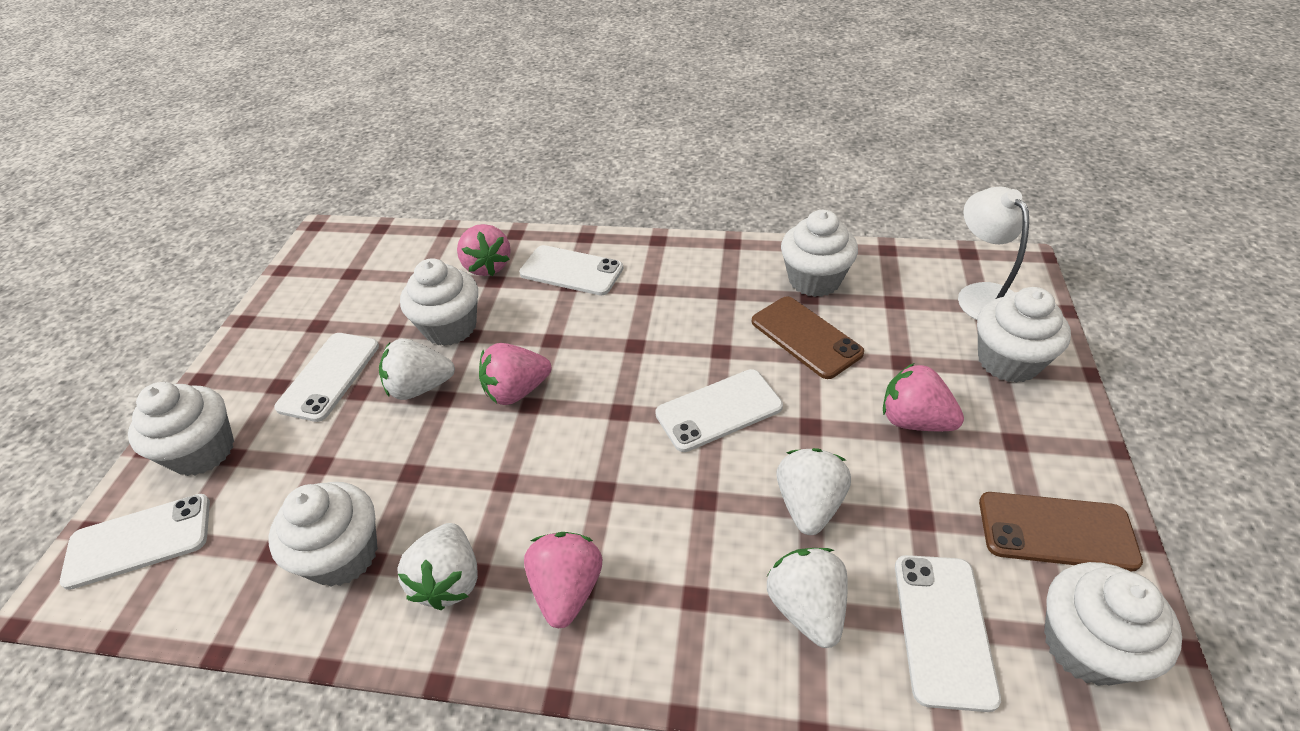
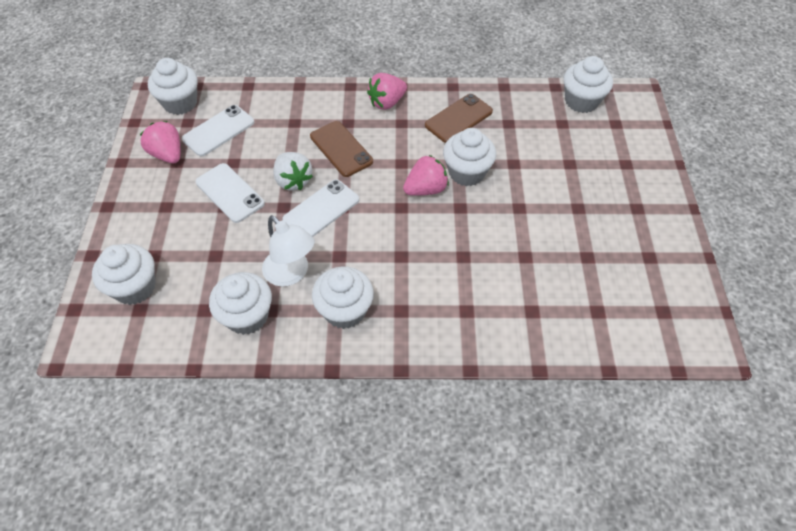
pink strawberry: [457,224,511,276] [479,343,551,405] [524,532,602,629] [883,363,964,431] = 4 -> [140,121,180,163] [367,73,407,110] [403,155,449,196] = 3
white phone: [60,494,210,590] [274,333,379,422] [519,245,623,296] [655,369,783,452] [895,555,1001,712] = 5 -> [182,105,254,157] [196,163,265,223] [282,179,359,237] = 3
white strawberry: [379,339,455,400] [397,523,478,610] [767,548,848,648] [776,448,851,535] = 4 -> [273,152,313,190] = 1

